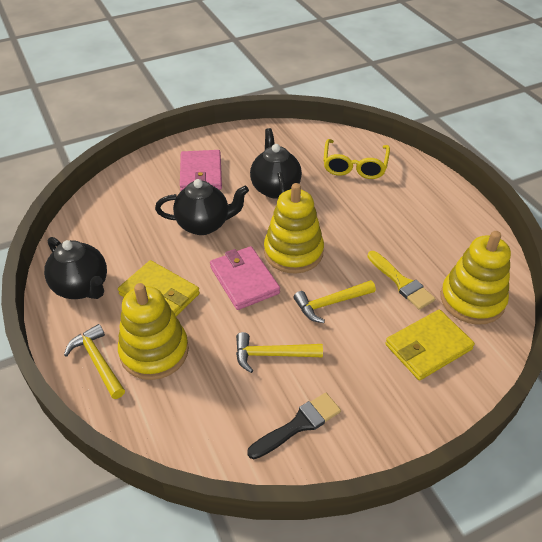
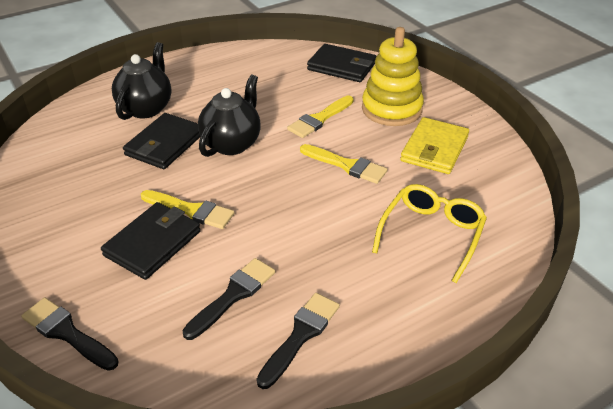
black brush: [247,393,341,459] = 1 -> [21,297,119,371] [183,258,275,340] [256,293,340,389] = 3
black teapot: [44,237,107,299] [155,179,249,235] [250,128,302,199] = 3 -> [112,42,171,120] [198,75,261,157] = 2
black wallet: none = 0 -> [101,202,201,280] [123,113,200,169] [307,44,376,82] = 3
pink wallet: [180,150,222,191] [210,246,280,310] = 2 -> none = 0
yellow brush: [367,251,435,310] = 1 -> [141,190,234,229] [287,95,354,138] [300,144,388,184] = 3
yellow hammer: [64,324,125,399] [236,332,323,373] [293,280,376,323] = 3 -> none = 0
yellow stacking toy: [118,283,189,380] [264,183,324,274] [441,231,511,325] = 3 -> [362,27,424,126] = 1
yellow wallet: [118,260,200,316] [385,310,475,381] = 2 -> [400,117,469,174] = 1

